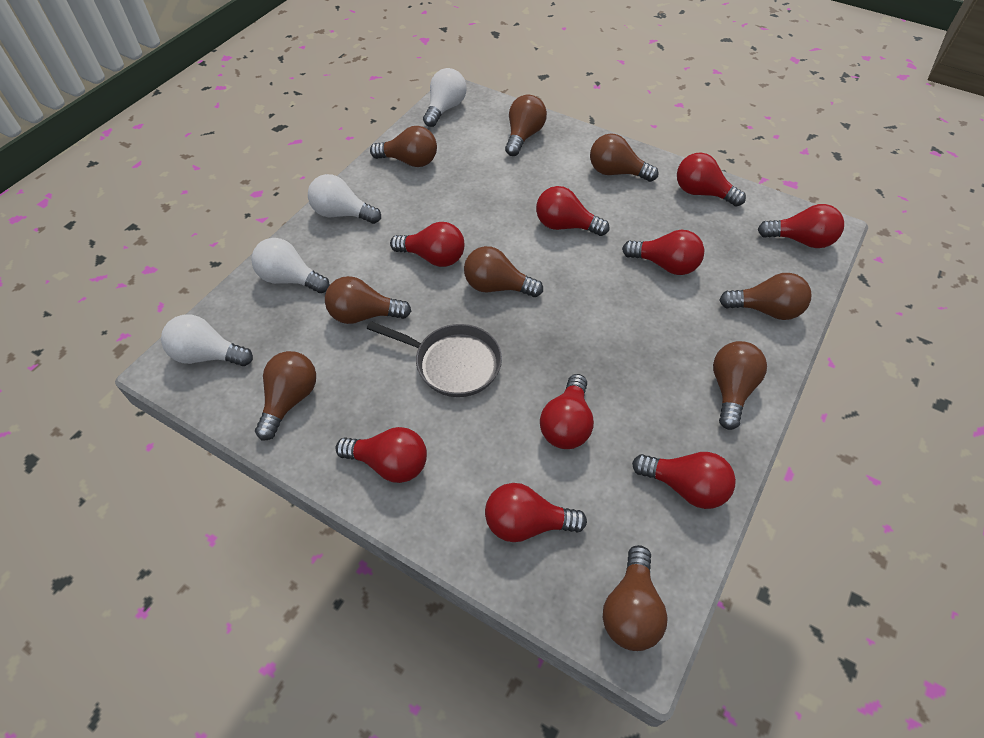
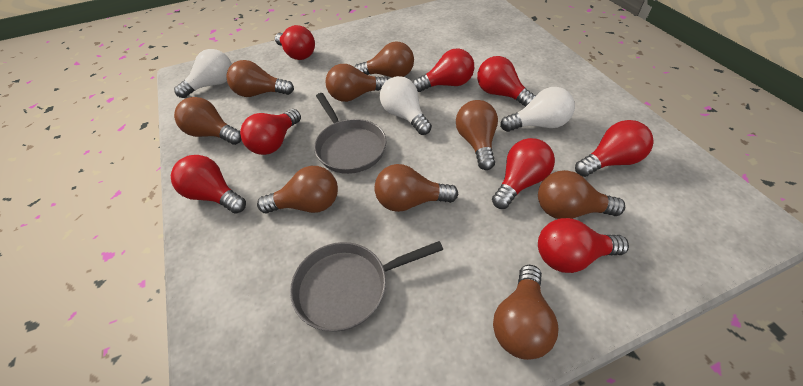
grey pan: [367,321,502,397] = 1 -> [290,241,443,332] [314,93,386,174] = 2
red light bulb: [335,427,427,483] [390,222,464,267] [485,483,587,542] [536,186,609,236] [540,374,594,449] [622,230,704,275] [632,452,736,509] [677,153,746,207] [758,204,844,248] = 9 -> [171,155,246,213] [240,109,301,155] [275,25,315,60] [413,48,474,92] [477,56,536,107] [492,138,555,209] [538,218,629,273] [575,120,654,177] = 8
white light bulb: [161,314,253,366] [251,238,330,293] [308,174,381,224] [423,68,467,127] = 4 -> [174,49,232,98] [380,76,432,135] [500,87,575,132] = 3

